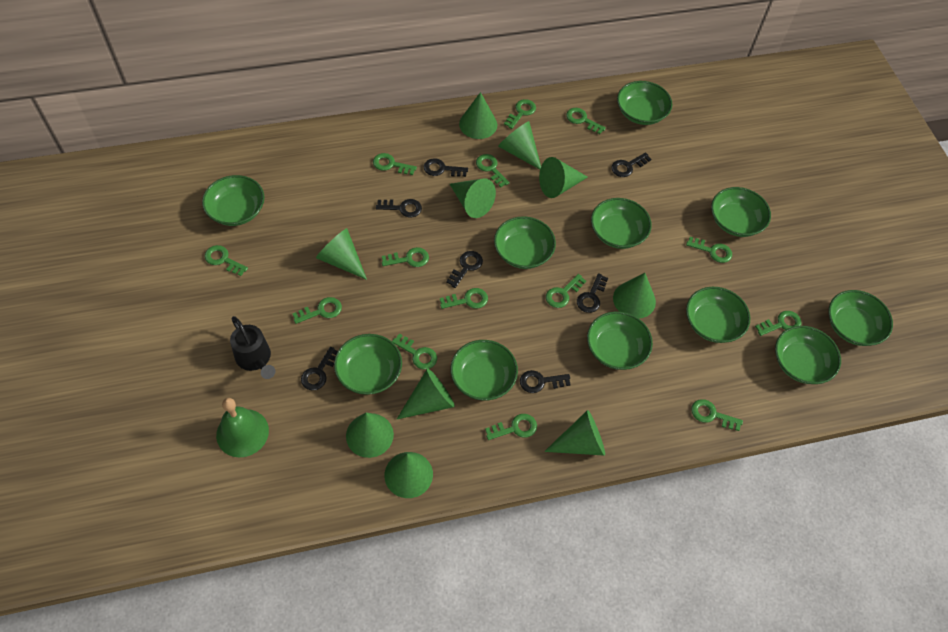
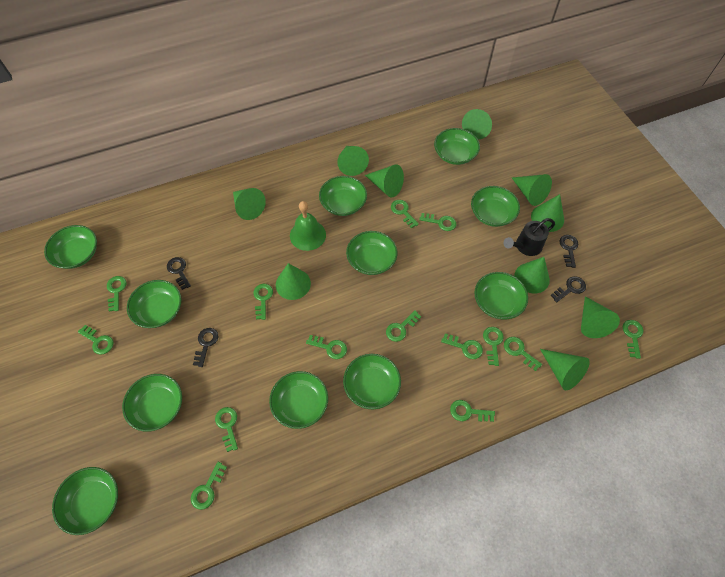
black key: [301,347,338,390] [376,199,422,217] [424,158,468,177] [446,251,483,288] [520,370,571,393] [577,273,608,313] [611,152,651,177] = 7 -> [167,257,191,290] [193,328,219,367] [550,276,586,303] [560,235,578,268] = 4

